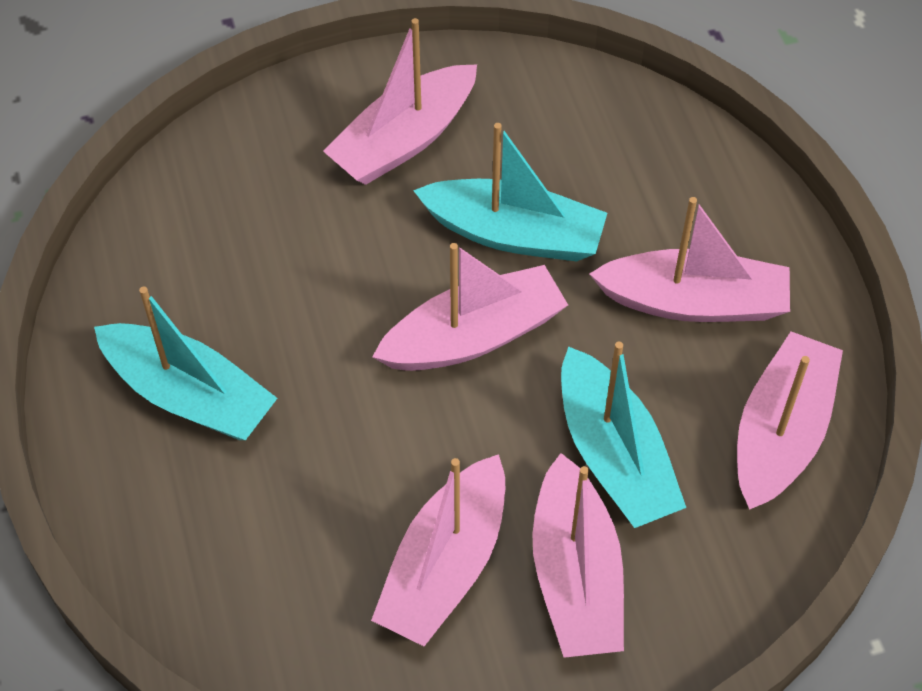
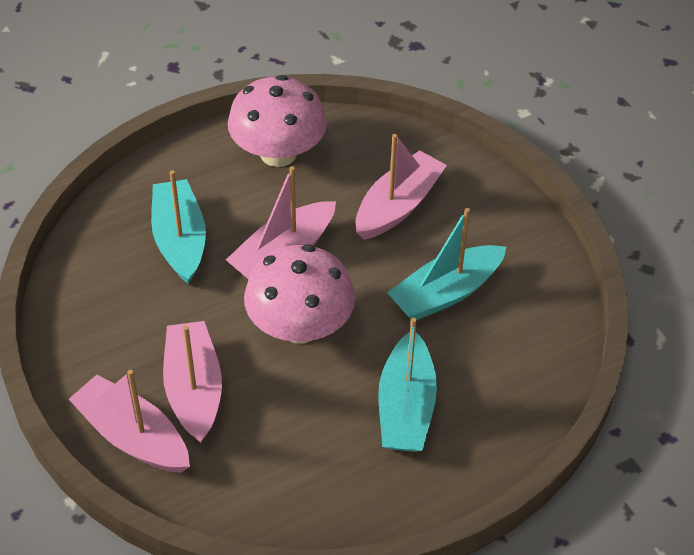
pink boat: [323,18,477,185] [371,454,505,646] [372,243,568,371] [533,453,624,658] [590,197,790,322] [737,332,843,510] = 6 -> [69,370,190,473] [163,321,222,443] [226,166,336,279] [356,134,447,240] = 4
pink mushroom: none = 0 -> [228,75,327,167] [244,244,355,344] = 2

